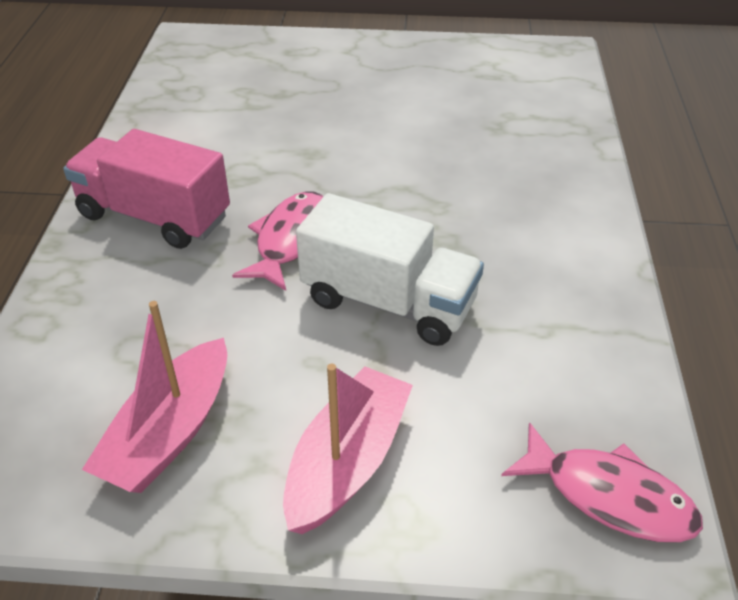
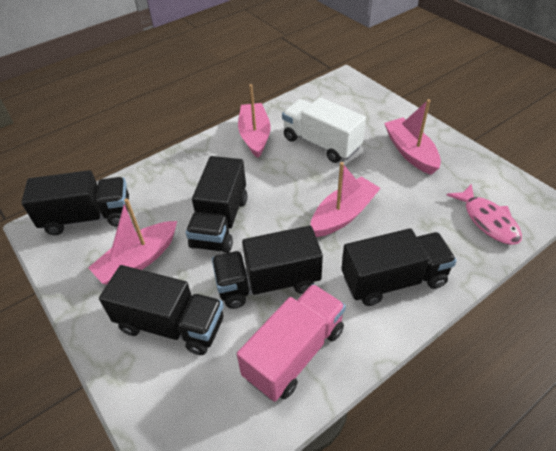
black truck: none = 0 -> [21,170,129,235] [99,265,224,355] [186,156,247,253] [212,226,323,309] [341,228,457,306] = 5
pink boat: [82,301,227,493] [283,363,413,534] = 2 -> [88,198,177,285] [238,84,271,158] [310,162,381,237] [384,99,441,175] = 4
pink fish: [232,191,324,291] [501,422,703,542] = 2 -> [447,184,522,245] = 1

